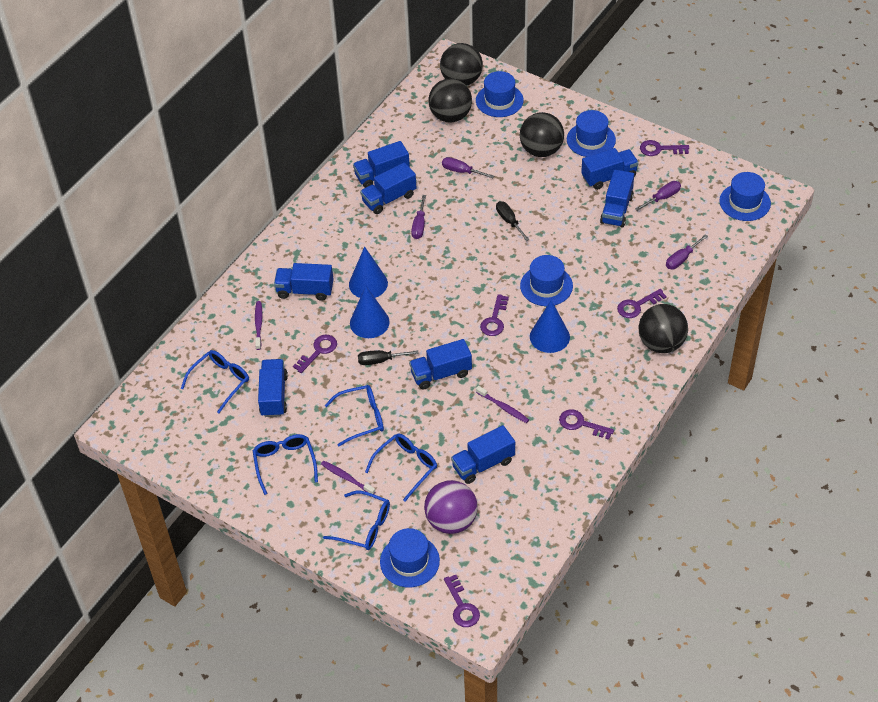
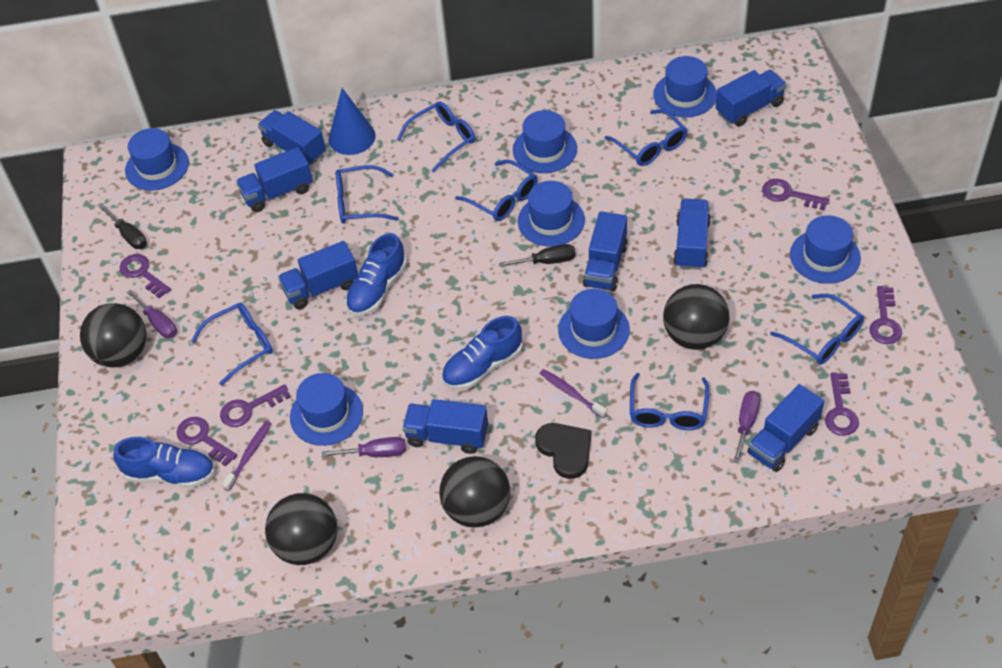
black heart: none = 0 -> [535,423,591,479] = 1
blue cone: [349,246,388,298] [350,286,390,338] [530,300,570,353] = 3 -> [329,88,376,155] = 1
blue glasses: [181,350,249,413] [253,434,318,495] [323,491,390,550] [325,385,384,446] [365,434,437,502] = 5 -> [191,303,273,386] [336,165,399,224] [397,101,475,173] [455,160,538,221] [605,109,687,166] [630,373,710,430] [770,294,864,364] = 7
blue hat: [380,528,440,588] [476,71,524,117] [520,255,573,306] [567,110,616,157] [719,172,771,221] = 5 -> [125,128,189,191] [290,373,363,446] [513,110,577,173] [518,181,585,246] [558,289,630,359] [653,56,717,118] [790,215,861,284] = 7
blue shoe: none = 0 -> [114,437,215,488] [345,233,407,316] [441,316,523,390] = 3
purple ball: [424,480,478,534] = 1 -> none = 0
purple screwdriver: [411,195,426,239] [442,157,494,178] [635,181,681,211] [666,234,708,269] = 4 -> [127,289,177,338] [322,437,406,457] [733,391,760,464] = 3
purple toothbrush: [255,301,263,350] [321,461,375,494] [476,386,529,423] = 3 -> [222,421,272,491] [540,369,607,418] = 2

